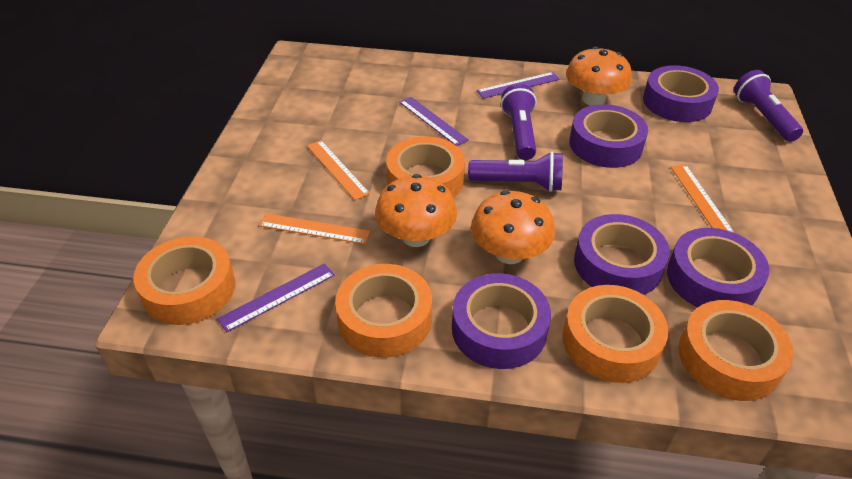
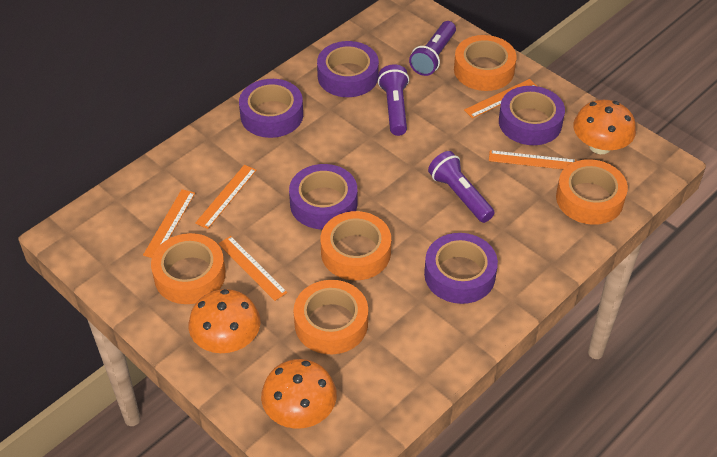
orange ruler: [259,213,370,244] [307,140,370,200] [671,165,734,233] = 3 -> [143,189,195,258] [195,165,256,229] [218,236,287,301] [464,79,537,118] [489,150,577,169] = 5
purple ruler: [217,263,335,332] [399,97,469,146] [477,72,560,99] = 3 -> none = 0

